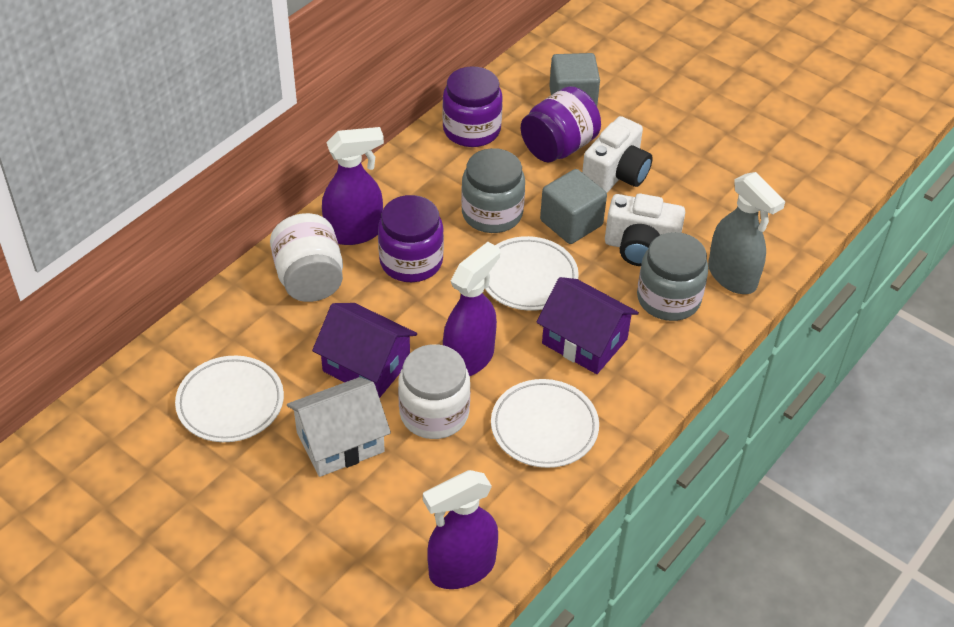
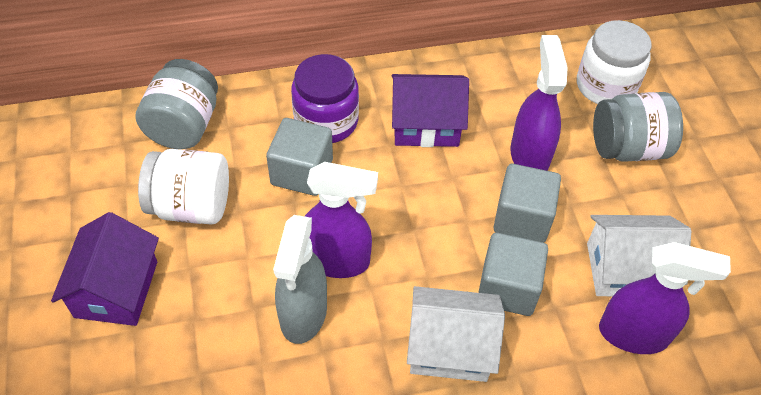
grey cube: [540,169,607,244] [549,53,600,106] = 2 -> [266,118,333,196] [478,233,548,316] [494,164,561,242] = 3
purple jar: [378,195,444,282] [442,66,503,147] [521,86,601,162] = 3 -> [291,54,359,143] = 1
white camera: [582,116,653,193] [605,193,685,266] = 2 -> none = 0
white house: [287,377,391,477] = 1 -> [407,286,505,382] [587,215,691,296] = 2
white plate: [175,356,284,442] [485,236,579,311] [491,379,599,468] = 3 -> none = 0

